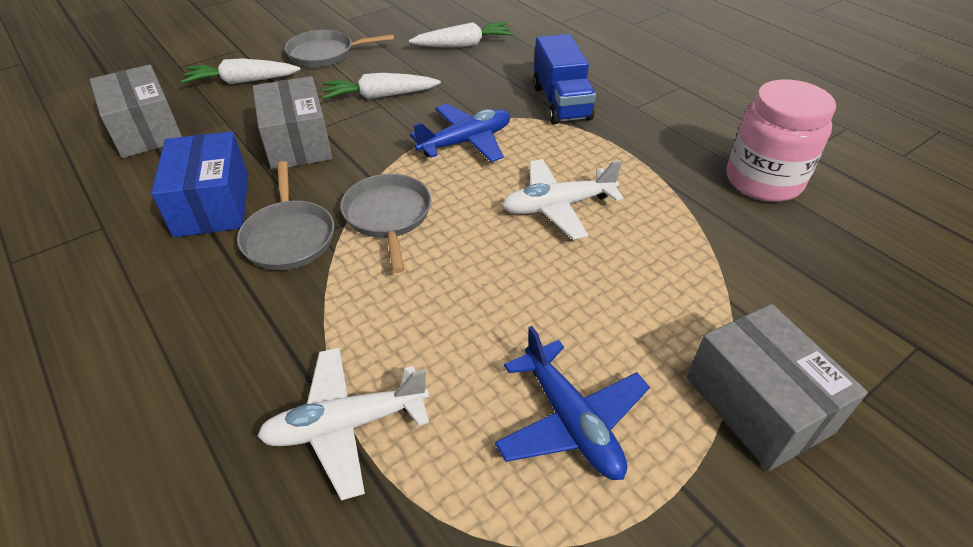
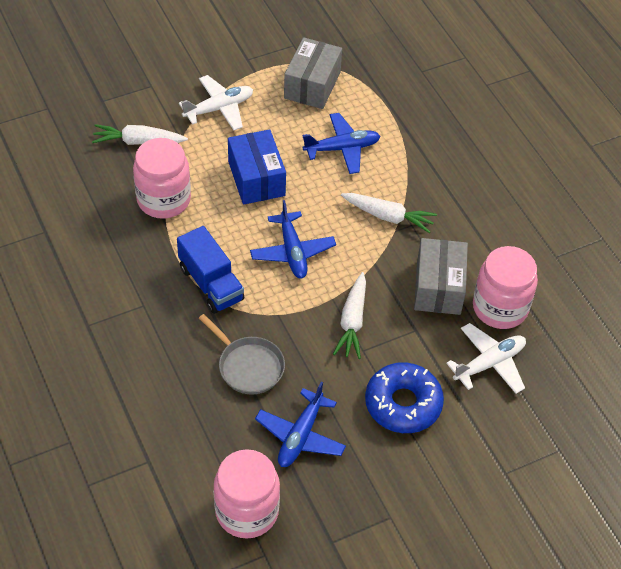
blue donut: none = 0 -> [365,362,444,433] = 1
blue plane: [410,104,510,162] [494,326,650,480] = 2 -> [250,200,336,279] [255,382,346,467] [302,113,380,174] = 3
grey box: [89,65,182,158] [253,76,333,171] [687,304,868,471] = 3 -> [284,37,342,109] [414,238,468,315] = 2
grey pan: [237,161,334,270] [285,30,394,67] [340,174,431,273] = 3 -> [199,314,285,394] = 1
pink jar: [727,79,836,202] = 1 -> [133,138,191,219] [214,449,280,538] [473,246,538,329] = 3

